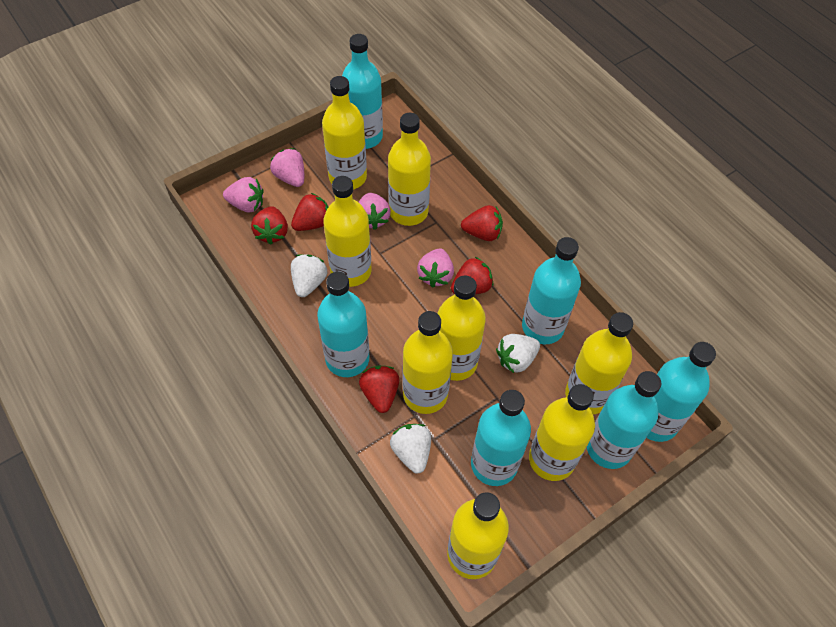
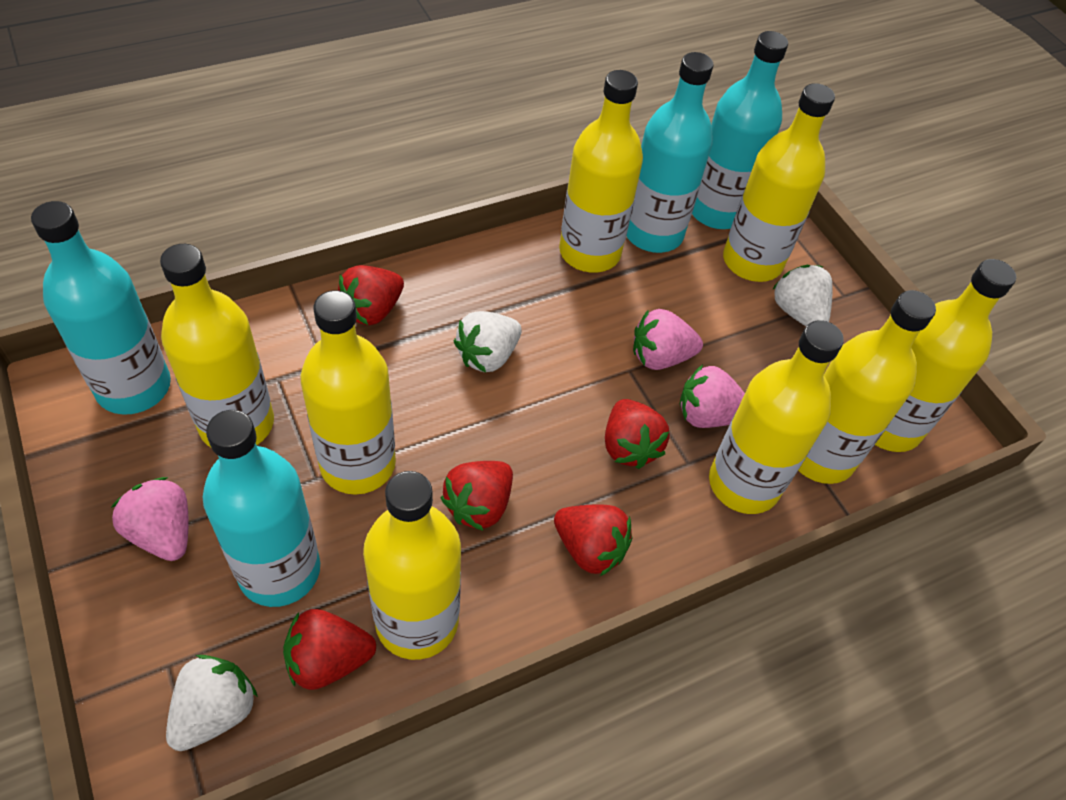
pink strawberry: [223,177,263,212] [270,148,304,187] [359,193,391,230] [417,248,454,288] = 4 -> [111,477,189,561] [633,309,703,370] [680,365,745,428] = 3
turquoise bottle: [317,272,370,377] [342,34,383,149] [471,390,531,486] [522,237,581,344] [587,371,661,469] [647,342,716,442] = 6 -> [31,201,171,415] [203,410,320,607] [626,52,714,253] [692,31,788,229] = 4

